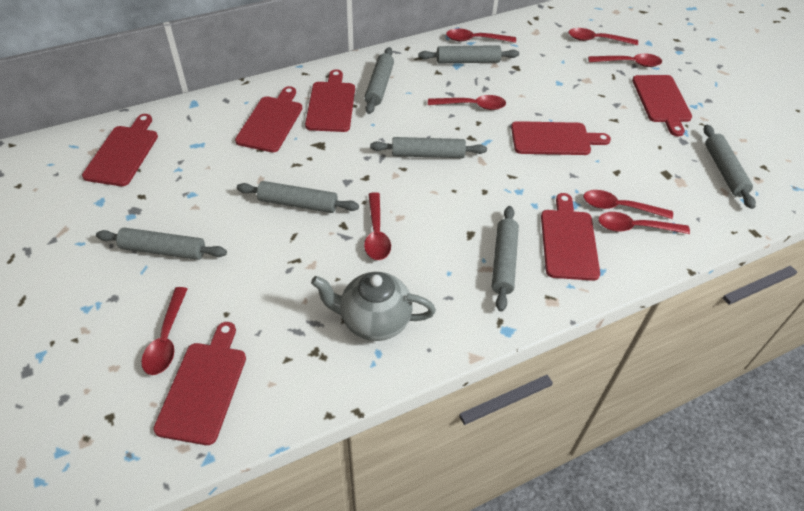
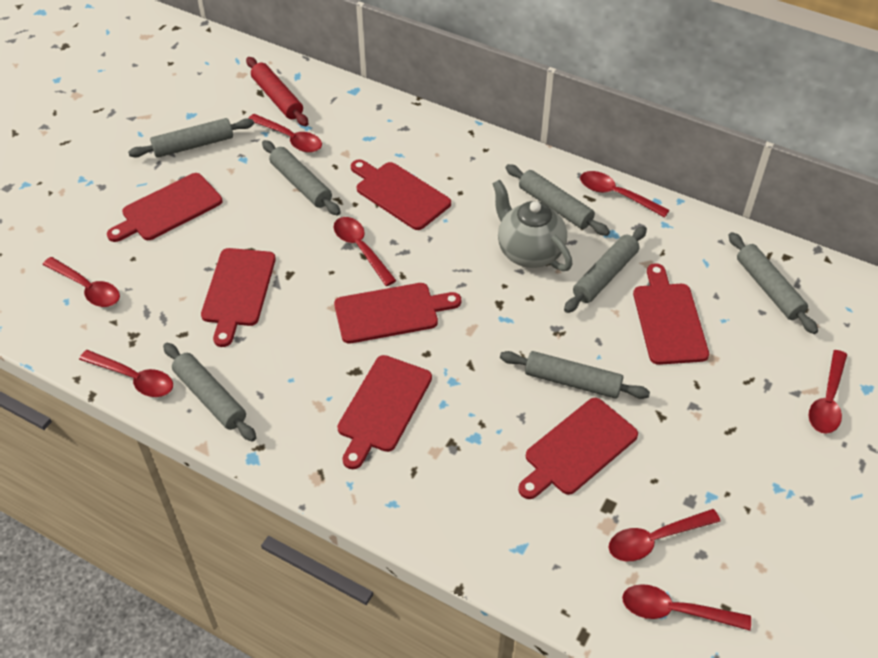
red rolling pin: none = 0 -> [246,57,308,126] = 1

